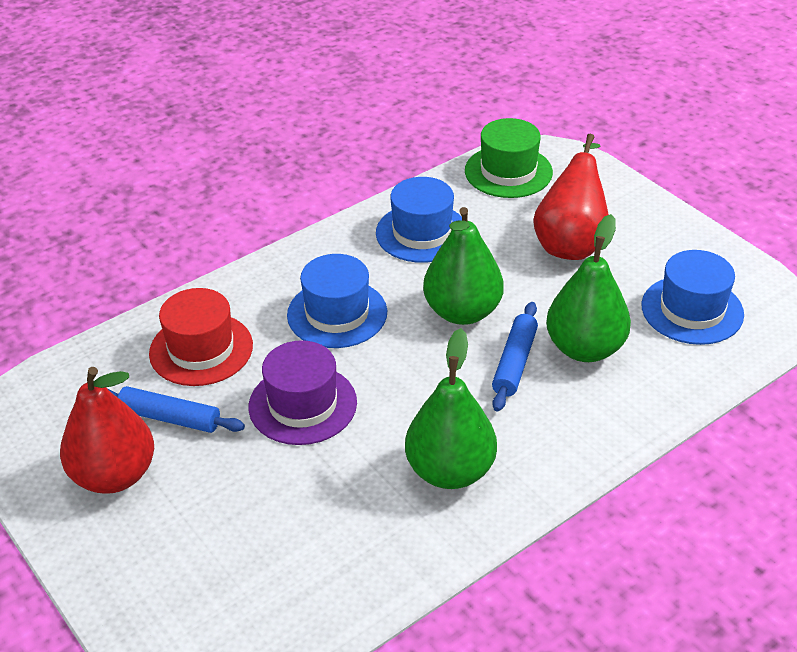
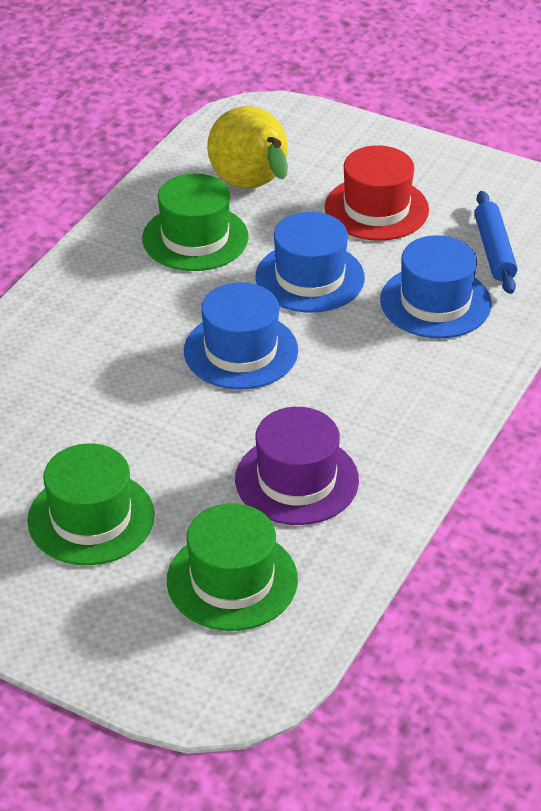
blue rolling pin: [107,386,245,433] [492,302,538,412] = 2 -> [475,191,517,294] = 1
green hat: [465,118,553,198] = 1 -> [27,443,155,565] [142,174,249,271] [167,503,298,631] = 3
green pear: [405,328,497,489] [423,207,504,325] [546,214,631,362] = 3 -> none = 0
red pear: [60,367,154,494] [533,134,609,260] = 2 -> none = 0
yellow pear: none = 0 -> [207,106,288,188] = 1

